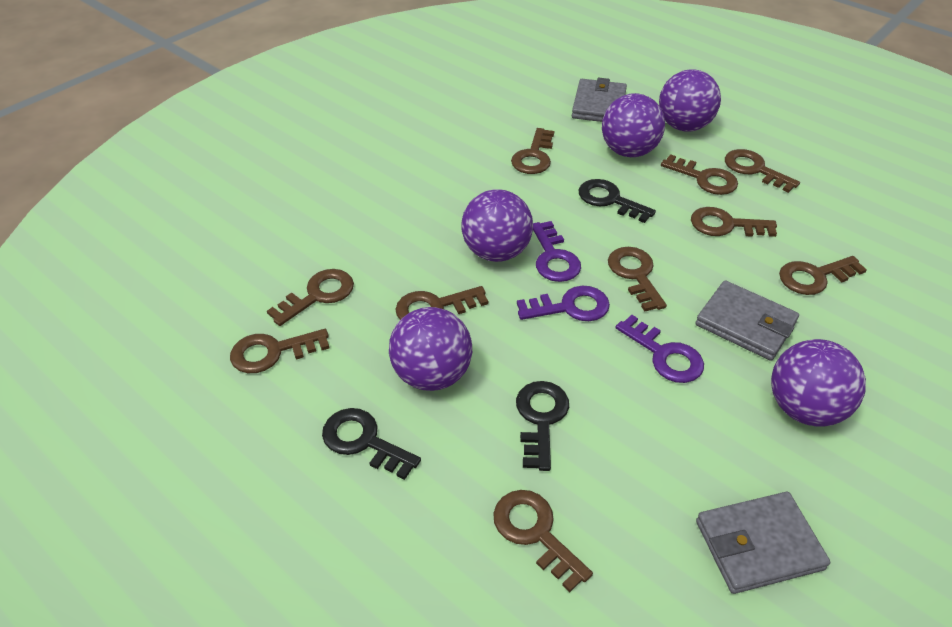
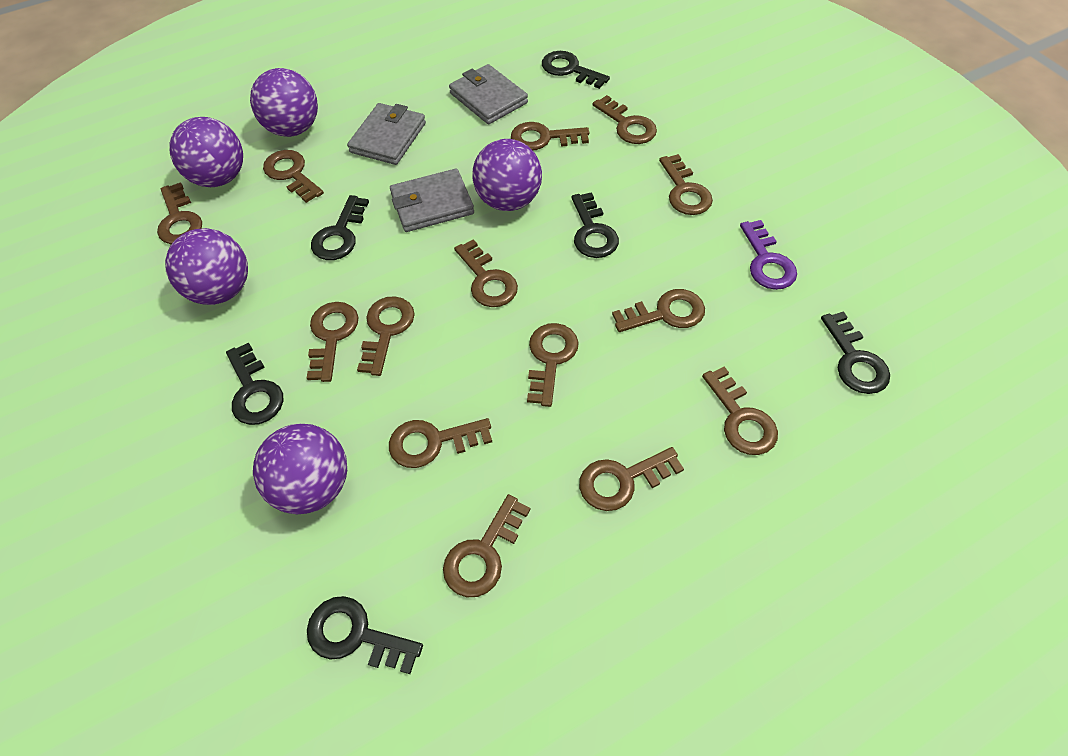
black key: [322,408,421,480] [516,381,569,471] [579,179,656,223] = 3 -> [226,343,284,425] [307,596,423,674] [311,195,369,260] [542,51,610,89] [571,192,619,258] [821,311,890,394] = 6
brown key: [230,329,329,373] [267,269,354,326] [395,286,488,320] [493,490,593,592] [511,128,554,174] [608,247,667,311] [661,154,738,195] [691,207,777,237] [725,149,800,193] [779,256,867,295] = 10 -> [157,182,202,244] [263,150,324,203] [307,302,359,382] [357,296,415,376] [389,418,492,468] [443,494,530,597] [454,239,518,307] [511,122,589,150] [527,323,579,407] [579,447,684,511] [592,95,657,144] [612,289,705,332] [659,154,713,215] [702,367,778,455] = 14
purple key: [517,286,610,321] [533,221,581,282] [616,315,704,383] = 3 -> [740,220,797,290] = 1

